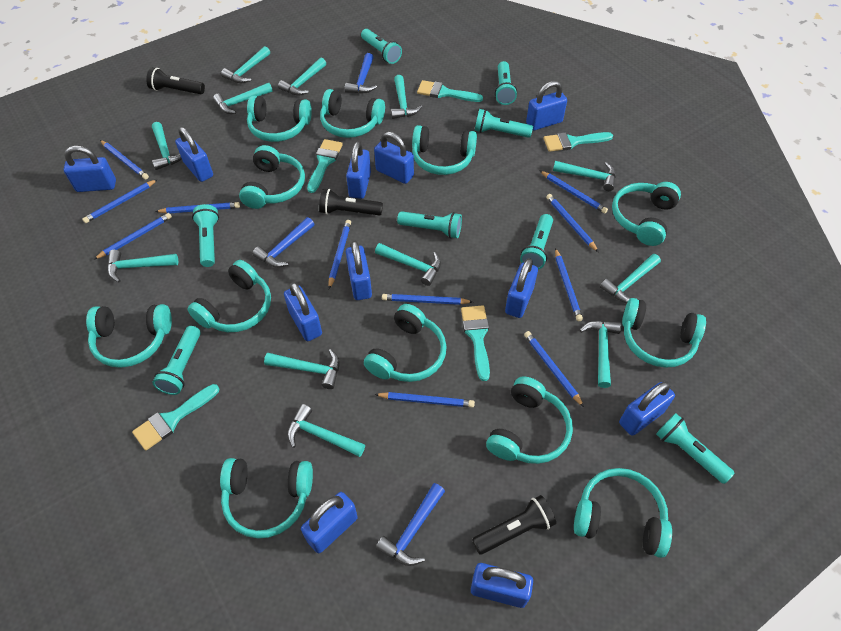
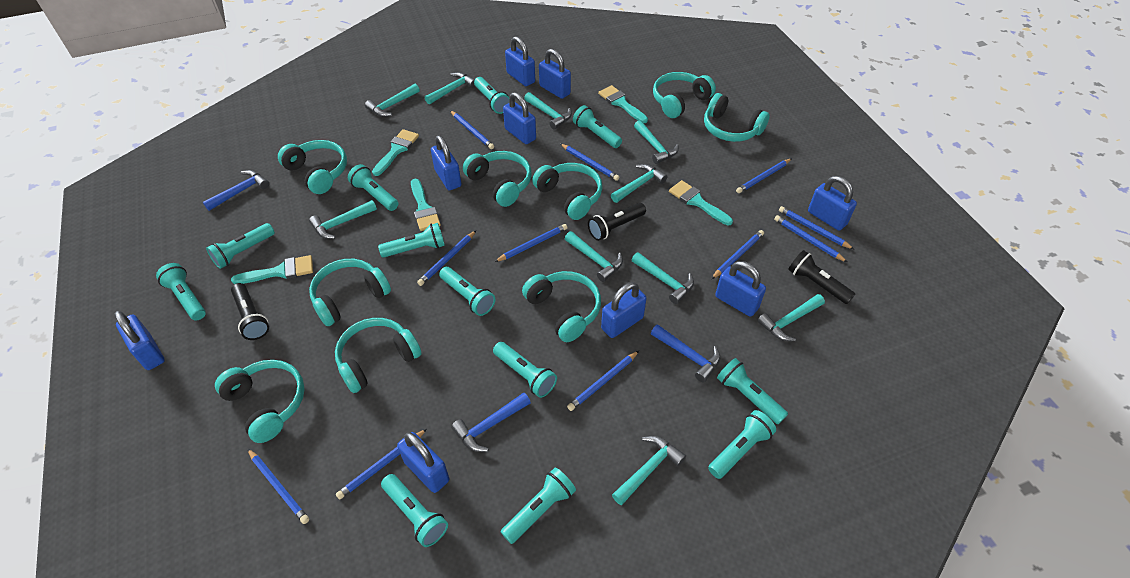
blue padlock: [64,145,116,192] [175,127,213,182] [284,282,322,341] [301,492,358,553] [346,141,371,199] [346,241,372,300] [374,132,414,184] [471,563,533,608] [505,258,538,318] [526,81,567,131] [619,381,675,436] = 11 -> [114,311,165,370] [397,432,449,493] [431,136,461,190] [503,92,536,144] [505,36,535,86] [539,49,571,99] [601,282,647,338] [715,261,766,317] [808,176,857,231] = 9
turquoise flashlight: [153,326,201,395] [192,204,219,267] [361,29,402,64] [397,211,462,238] [475,109,533,138] [495,61,517,105] [520,214,553,270] [656,413,734,484] = 8 -> [156,263,206,321] [206,223,275,269] [348,164,398,211] [378,223,445,258] [381,474,448,547] [439,267,495,316] [474,77,509,114] [493,342,557,398] [501,468,576,544] [573,105,622,148] [708,410,776,479] [717,358,788,424] = 12
turquoise hammer: [107,250,178,282] [152,122,182,170] [213,83,273,114] [221,46,270,83] [264,349,340,389] [278,58,326,96] [287,404,365,457] [375,243,441,286] [391,75,422,119] [553,161,616,191] [580,321,621,388] [600,254,661,303] = 12 -> [309,200,377,239] [365,84,420,117] [425,72,476,104] [524,92,572,130] [565,231,623,282] [611,164,668,203] [612,436,686,505] [632,252,694,304] [634,120,679,164] [757,294,825,341] = 10
turquoise headphones: [86,304,172,368] [188,260,271,332] [220,458,313,539] [239,145,305,209] [247,95,312,142] [320,89,385,138] [364,304,447,382] [412,125,477,175] [486,376,573,464] [574,468,672,558] [612,182,681,246] [622,298,706,368] = 12 -> [215,360,305,443] [278,140,347,194] [309,259,391,326] [335,318,422,393] [463,151,532,207] [522,271,601,342] [532,163,603,220] [653,72,716,118] [704,93,770,142] = 9

